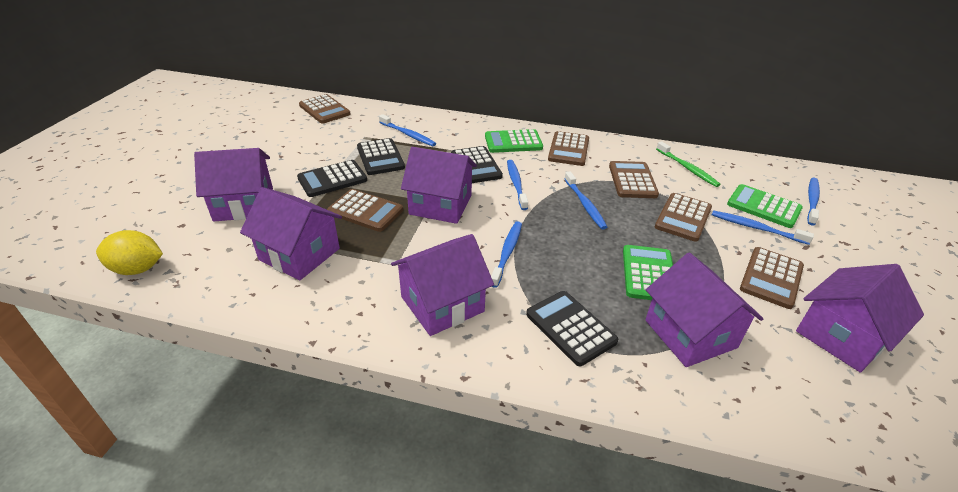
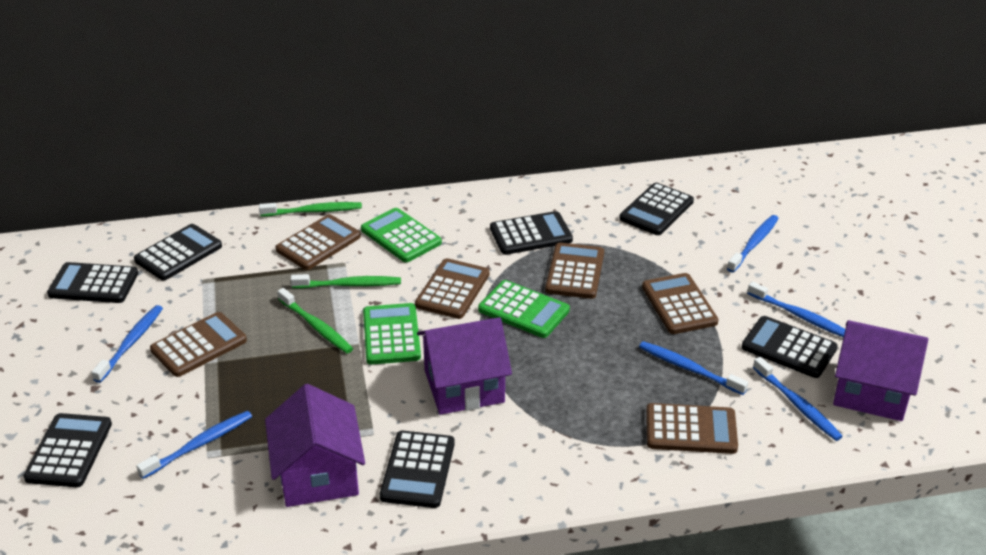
black calculator: [297,160,367,197] [357,138,405,175] [451,146,503,183] [526,291,618,366] = 4 -> [24,413,112,487] [47,262,138,303] [134,224,222,281] [380,431,455,508] [490,211,573,255] [619,183,694,235] [742,316,838,378] = 7
green toothbrush: [656,141,721,187] = 1 -> [259,202,362,217] [277,288,353,353] [290,274,401,289] = 3
purple house: [194,148,273,222] [240,187,342,281] [391,234,494,336] [401,147,477,224] [645,253,764,367] [796,264,924,372] = 6 -> [265,384,365,507] [417,317,512,415] [833,320,928,421] = 3
yellow lemon: [96,230,163,275] = 1 -> none = 0

